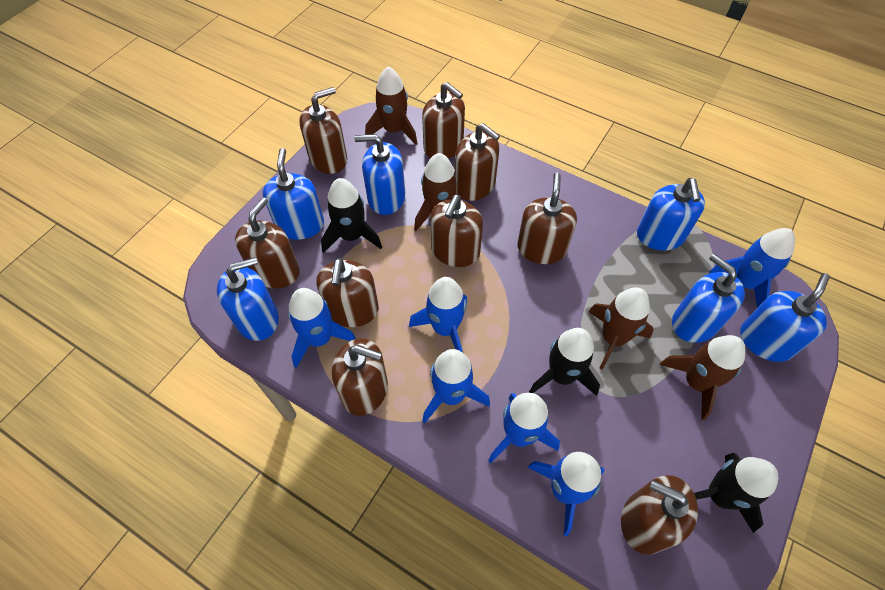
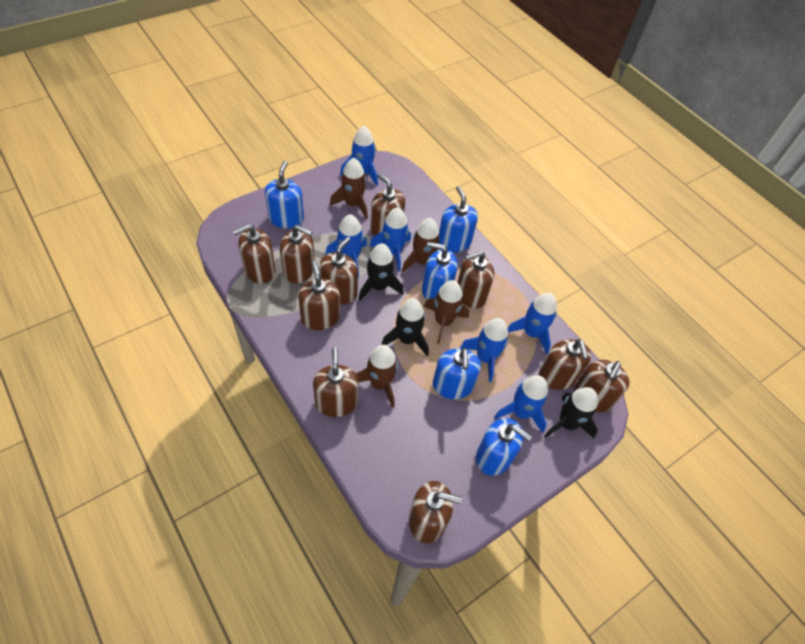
blue soap dispenser: [217,257,279,341] [263,148,324,240] [354,134,405,215] [637,178,705,251] [672,254,745,343] [740,273,830,362] = 6 -> [265,161,304,229] [422,242,458,300] [433,348,481,399] [439,186,478,252] [476,418,532,476] = 5
brown soap dispenser: [235,197,300,289] [299,87,347,174] [316,258,379,327] [332,338,388,416] [422,82,465,159] [430,195,483,267] [455,123,500,201] [517,173,577,264] [621,475,698,555] = 9 -> [233,224,276,284] [280,225,315,284] [298,261,340,330] [313,347,359,417] [320,237,358,305] [370,173,405,236] [409,481,462,543] [457,251,494,309] [539,339,591,390] [574,360,629,412] = 10

